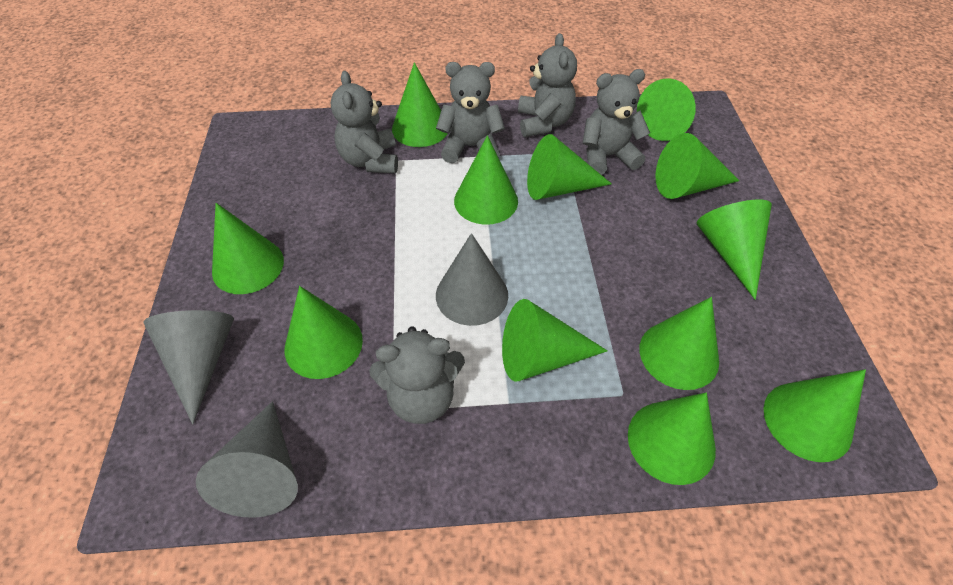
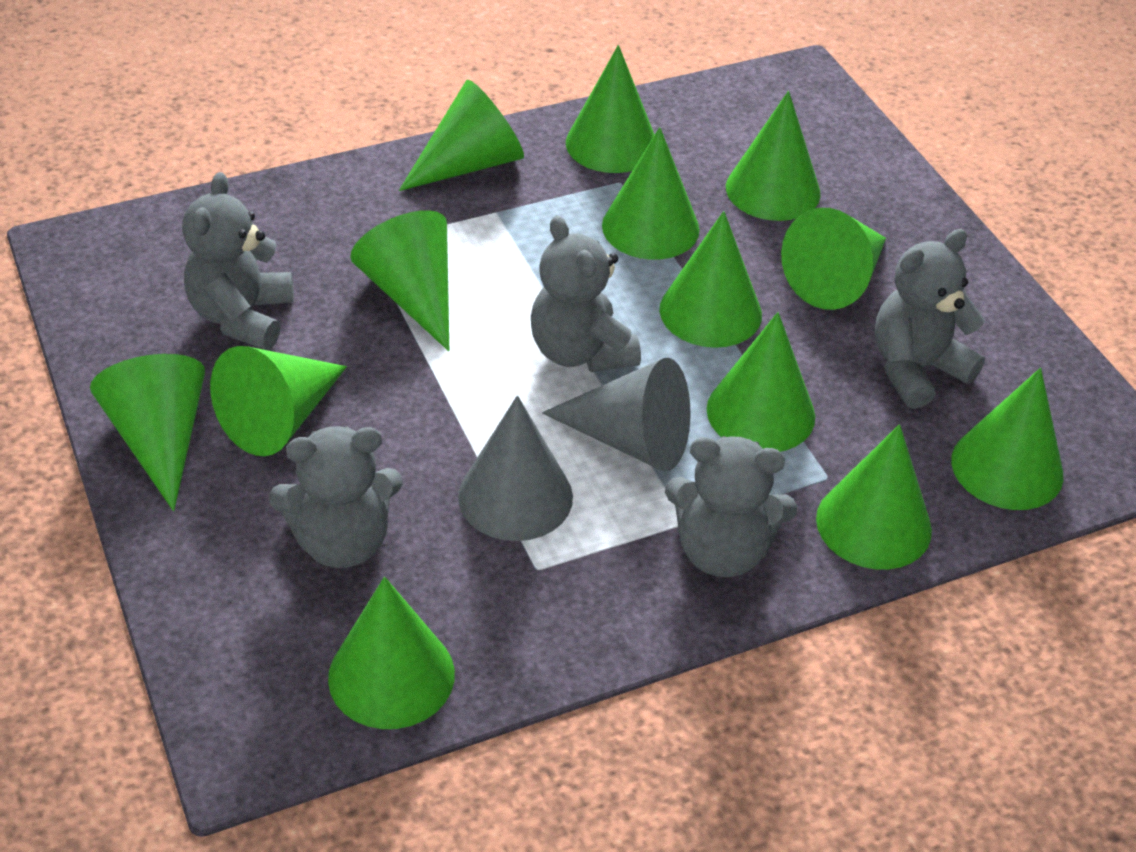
green cone: [212,203,284,294] [285,286,363,379] [392,62,448,147] [454,135,518,225] [502,299,608,382] [527,134,612,200] [628,393,716,485] [637,78,696,141] [639,297,719,390] [656,133,739,199] [697,200,772,300] [763,369,866,462] = 12 -> [90,354,205,511] [210,346,347,456] [328,577,455,729] [350,210,449,351] [399,80,524,191] [566,45,655,173] [602,127,699,260] [660,211,762,348] [707,312,815,452] [726,91,821,221] [781,208,886,310] [816,424,932,570] [951,368,1064,510] = 13
grey cone: [144,310,234,424] [196,401,298,518] [436,233,508,326] = 3 -> [458,395,573,541] [542,358,690,471] = 2

